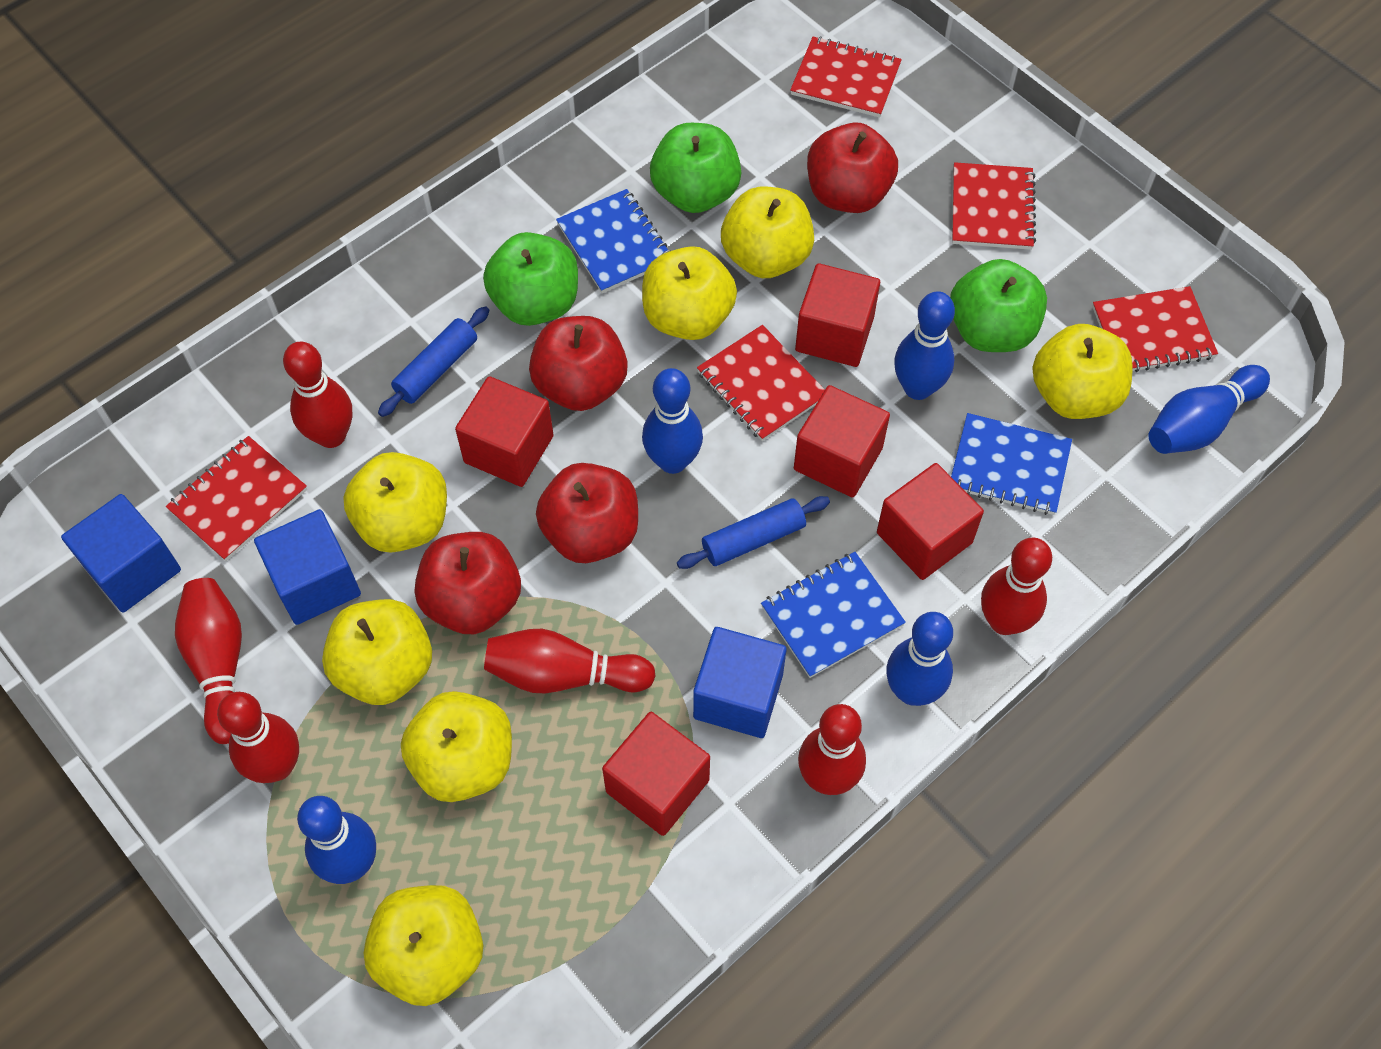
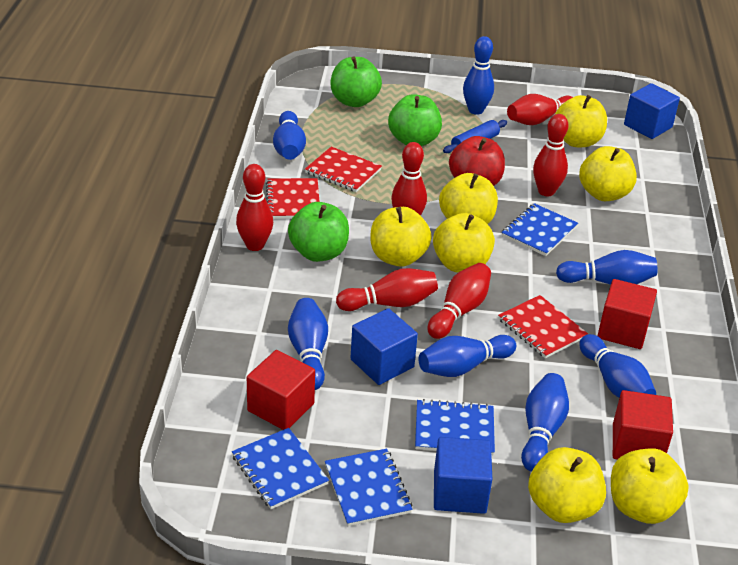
blue bowling pin: [297,796,376,884] [642,368,703,474] [886,612,953,706] [894,291,955,400] [1149,365,1270,454] = 5 -> [273,111,306,160] [288,298,328,390] [418,335,516,377] [463,36,494,115] [521,373,569,472] [556,250,657,285] [579,334,656,398] = 7
blue notebook: [556,189,671,293] [761,552,906,678] [951,413,1072,515] = 3 -> [232,428,329,509] [325,449,413,526] [415,399,495,455] [501,203,578,256] = 4
blue rolling pin: [378,306,489,417] [677,496,830,569] = 2 -> [443,120,507,153] = 1
red apple: [415,532,521,634] [529,316,628,411] [536,463,638,563] [807,123,898,213] = 4 -> [449,136,505,186] = 1
red cube: [455,376,554,487] [602,712,710,836] [794,385,890,498] [795,263,880,367] [877,463,984,580] = 5 -> [247,350,315,430] [597,279,657,349] [613,390,673,460] = 3
red notebook: [166,436,307,561] [697,325,825,441] [790,36,902,118] [952,162,1036,250] [1092,286,1218,372] = 5 -> [266,178,320,219] [305,147,382,192] [498,295,588,358] = 3

